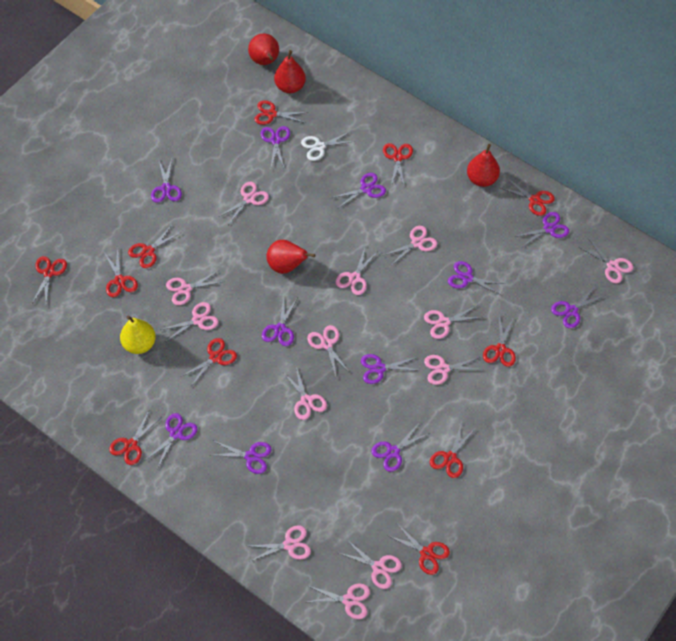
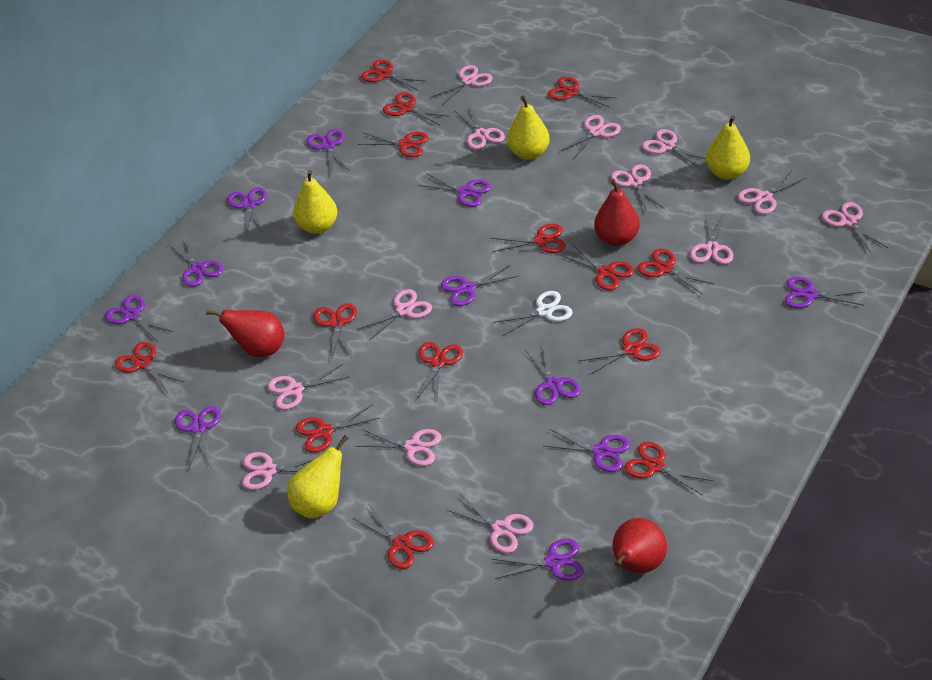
red pear: [248,33,279,65] [266,240,315,274] [274,50,306,93] [467,144,500,187] = 4 -> [206,310,285,357] [594,179,640,246] [613,518,667,573] = 3
red scissors: [32,256,67,304] [104,247,138,297] [109,409,160,465] [128,225,182,268] [180,338,237,386] [254,100,308,125] [383,143,413,187] [387,525,450,575] [430,422,475,478] [483,315,516,367] [501,177,555,216] = 11 -> [115,342,185,393] [296,404,380,453] [314,303,357,360] [353,505,434,569] [358,132,429,157] [361,59,427,90] [383,92,450,125] [416,342,463,400] [490,224,566,253] [548,77,616,107] [560,244,634,290] [579,328,660,376] [625,441,713,496] [638,248,714,295] = 14
yellow pear: [120,316,156,354] = 1 -> [287,435,349,519] [293,170,337,234] [507,95,550,160] [706,115,750,180] = 4

